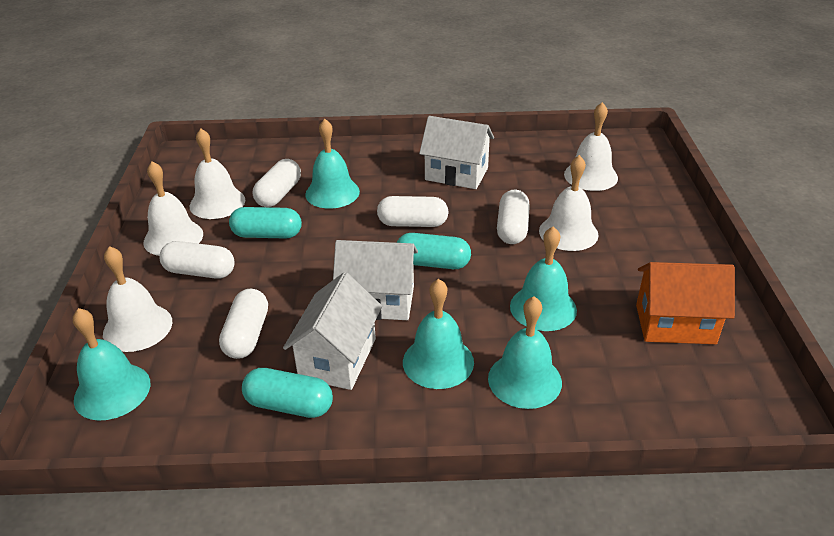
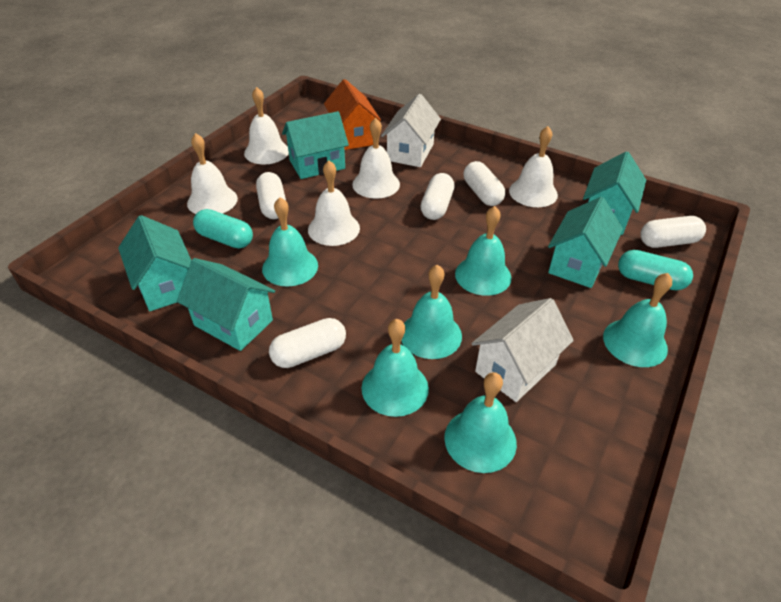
turquoise bell: [73,308,150,421] [305,119,360,209] [403,279,474,389] [488,296,562,409] [510,226,577,331] = 5 -> [262,197,318,287] [362,319,429,417] [401,265,462,359] [444,372,517,473] [455,206,511,296] [603,273,672,367] = 6
turquoise capsule: [229,207,302,239] [242,368,333,418] [396,233,471,269] = 3 -> [193,209,253,248] [618,250,693,291] = 2
turquoise house: none = 0 -> [118,215,191,311] [177,258,275,351] [282,111,349,179] [548,197,623,288] [583,151,646,235] = 5
white house: [283,272,382,390] [333,240,418,320] [419,116,494,189] = 3 -> [381,94,441,167] [471,298,574,402] = 2

